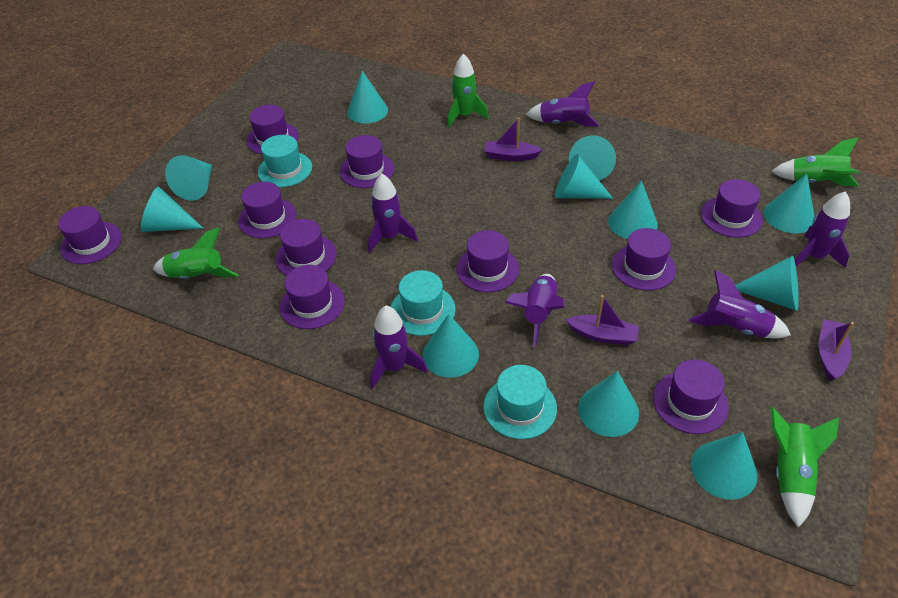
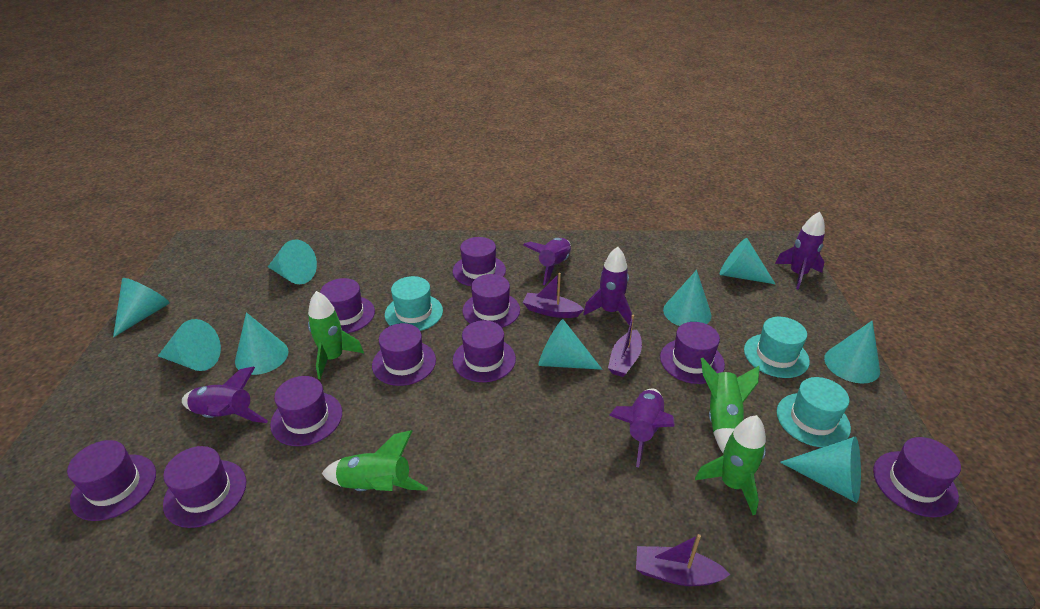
purple rocket: [368,174,418,253] [370,306,428,389] [505,274,565,347] [526,81,600,127] [688,270,791,339] [795,191,850,268] = 6 -> [182,367,268,423] [523,238,571,285] [583,247,632,326] [609,388,675,467] [775,212,825,290] = 5
turquoise cone: [141,186,204,232] [165,155,212,201] [347,71,388,124] [423,314,479,378] [555,154,613,199] [569,135,616,180] [578,371,639,437] [608,181,658,239] [691,432,757,500] [735,256,799,311] [764,174,815,233] = 11 -> [113,278,170,338] [158,319,221,371] [235,312,289,375] [268,239,317,284] [538,319,602,370] [663,270,712,326] [720,238,775,284] [780,437,861,503] [824,321,880,384] = 9

